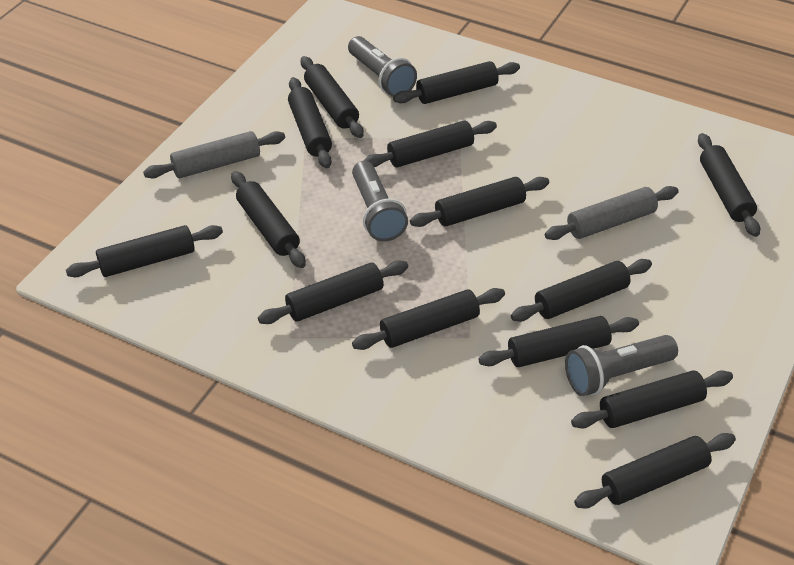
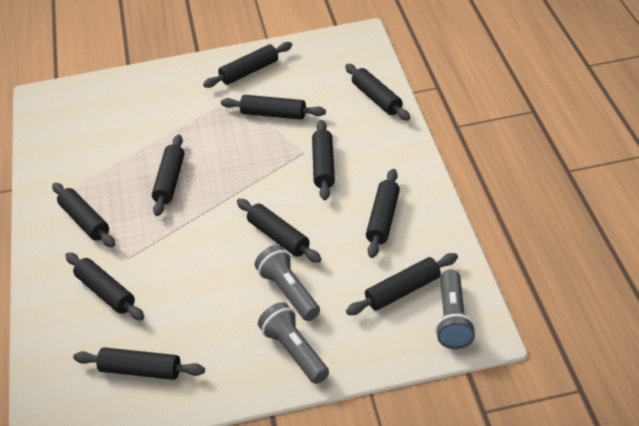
black rolling pin: [66,225,223,277] [231,171,306,268] [258,260,408,324] [288,77,332,168] [300,56,364,138] [352,288,505,350] [363,121,497,167] [393,61,520,104] [410,177,549,227] [478,316,639,367] [511,259,652,322] [571,370,733,429] [574,433,736,509] [698,133,760,237] = 14 -> [52,183,115,247] [65,252,144,320] [73,347,205,380] [152,134,184,216] [203,42,292,88] [221,95,326,120] [237,199,321,263] [312,120,335,200] [345,64,410,121] [346,253,458,315] [366,169,400,258] = 11
grey rolling pin: [143,131,285,178] [545,186,679,240] = 2 -> none = 0

